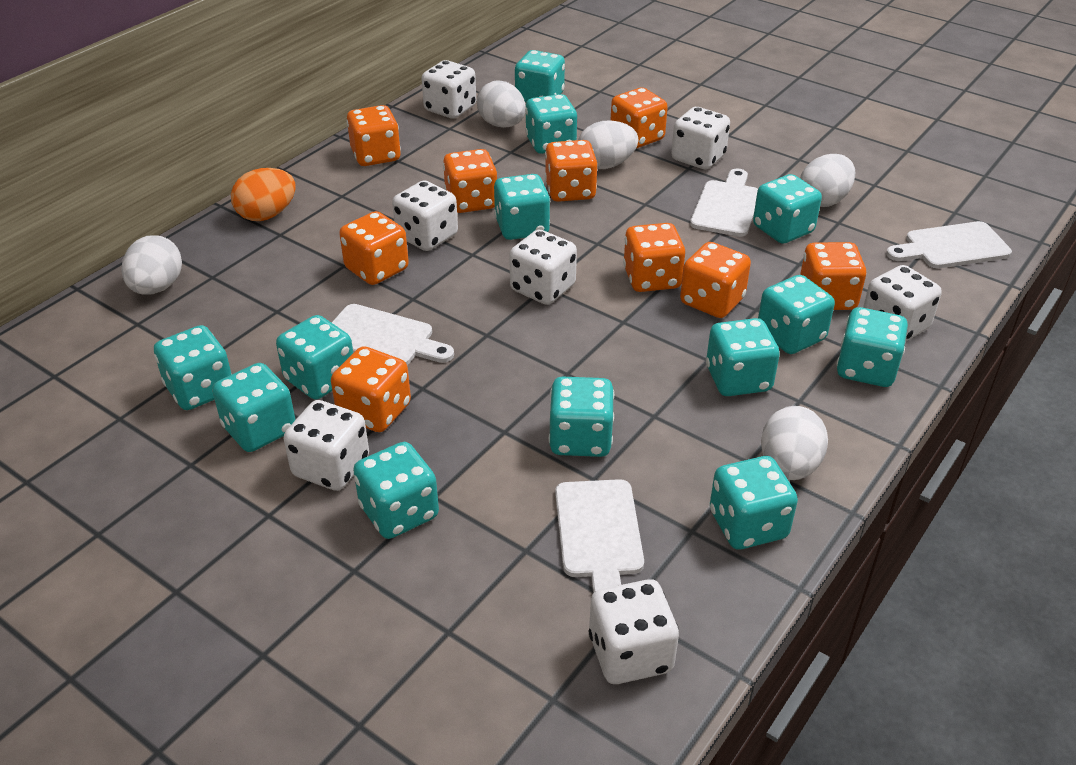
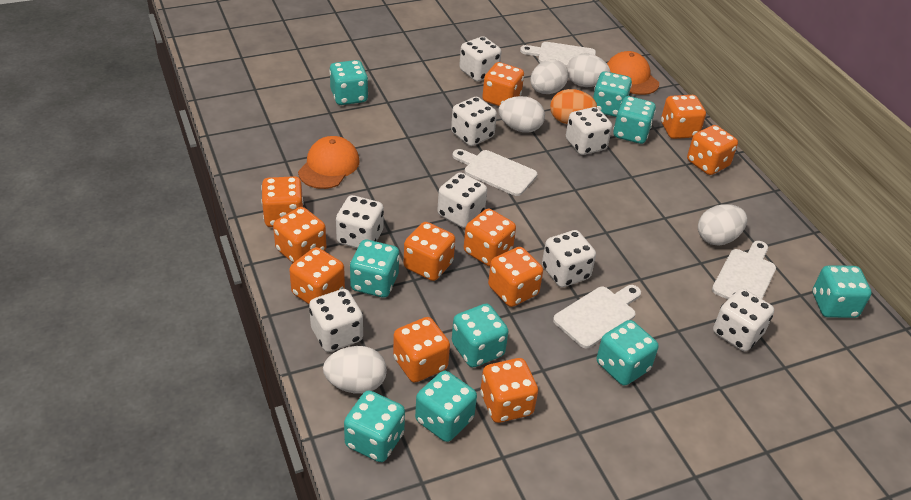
orange cap: none = 0 -> [298,136,360,189] [607,51,659,95] = 2
orange dice: [331,346,411,432] [339,211,409,285] [346,105,401,166] [443,149,497,213] [545,140,597,202] [611,88,668,148] [623,223,685,292] [680,242,751,318] [800,242,867,310] = 9 -> [261,176,304,227] [273,207,326,263] [289,247,345,304] [393,317,450,383] [404,222,455,281] [464,209,516,267] [481,358,538,423] [482,62,524,106] [488,247,543,307] [661,95,706,139] [687,125,738,175] = 11
turquoise dice: [154,325,232,410] [212,363,296,452] [276,315,353,399] [353,442,439,539] [494,174,550,240] [515,50,565,102] [525,94,577,154] [549,377,614,457] [706,318,780,396] [710,456,798,549] [753,174,822,244] [758,275,835,354] [837,307,908,387] = 13 -> [329,60,368,105] [344,390,405,462] [350,240,400,298] [415,371,477,442] [452,304,509,367] [593,71,632,117] [597,320,658,386] [613,96,656,144] [812,265,872,318] = 9
white dice: [284,400,369,491] [392,181,458,251] [422,60,476,119] [509,229,577,305] [589,579,679,684] [671,107,730,169] [863,265,942,342] = 7 -> [309,289,363,352] [336,195,384,248] [437,172,487,228] [451,97,497,146] [459,36,501,82] [542,230,596,287] [566,107,612,155] [713,288,774,351] = 8

